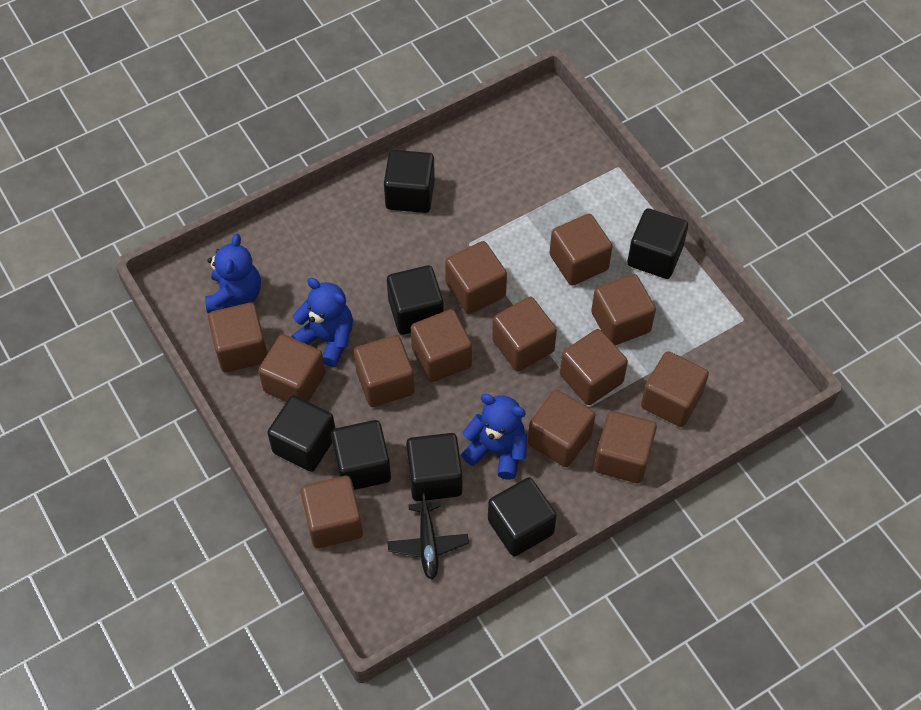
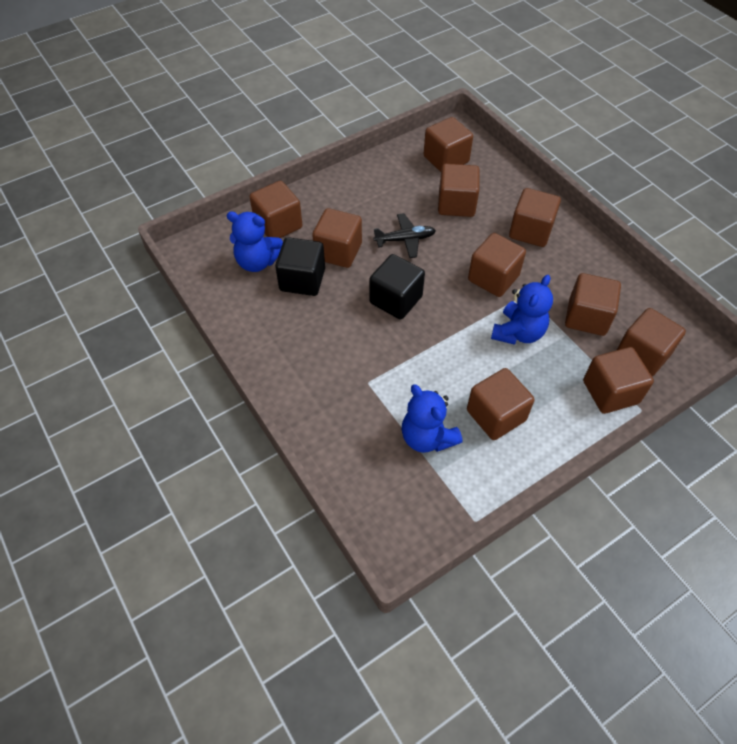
black cube: [267,395,335,472] [331,420,391,490] [384,150,435,213] [387,265,444,335] [406,433,462,501] [488,477,557,556] [627,208,688,279] = 7 -> [275,237,325,296] [369,254,425,320] = 2
brown cube: [208,303,267,372] [258,334,325,402] [301,476,363,548] [354,335,415,407] [411,309,472,383] [445,241,507,314] [492,297,557,372] [528,390,595,467] [550,214,613,286] [560,329,628,405] [591,274,656,346] [594,411,657,483] [641,351,709,427] = 13 -> [249,181,302,238] [312,208,362,268] [424,117,473,172] [438,164,480,217] [467,368,534,440] [468,233,526,297] [509,188,561,247] [565,273,621,336] [583,347,654,414] [617,308,686,376] = 10

